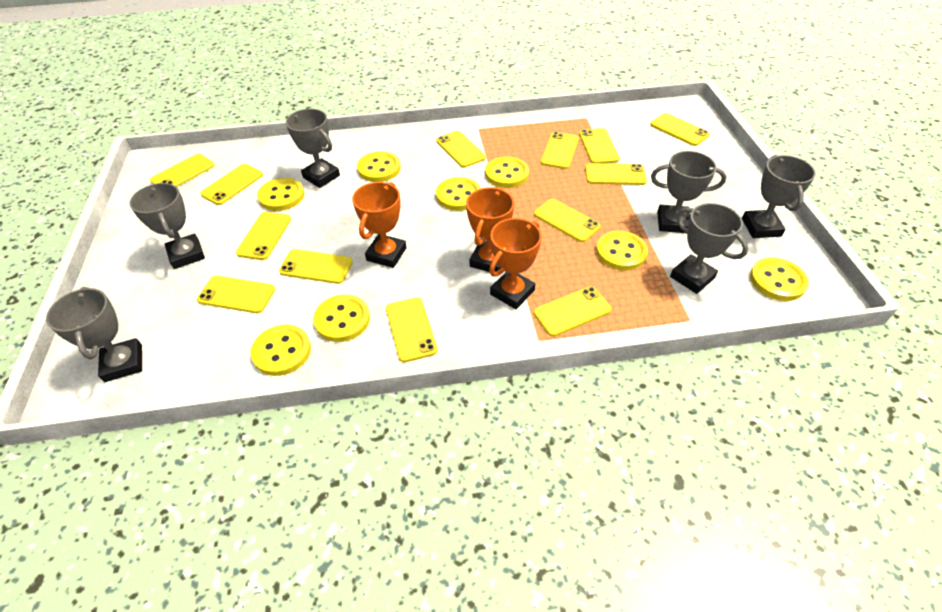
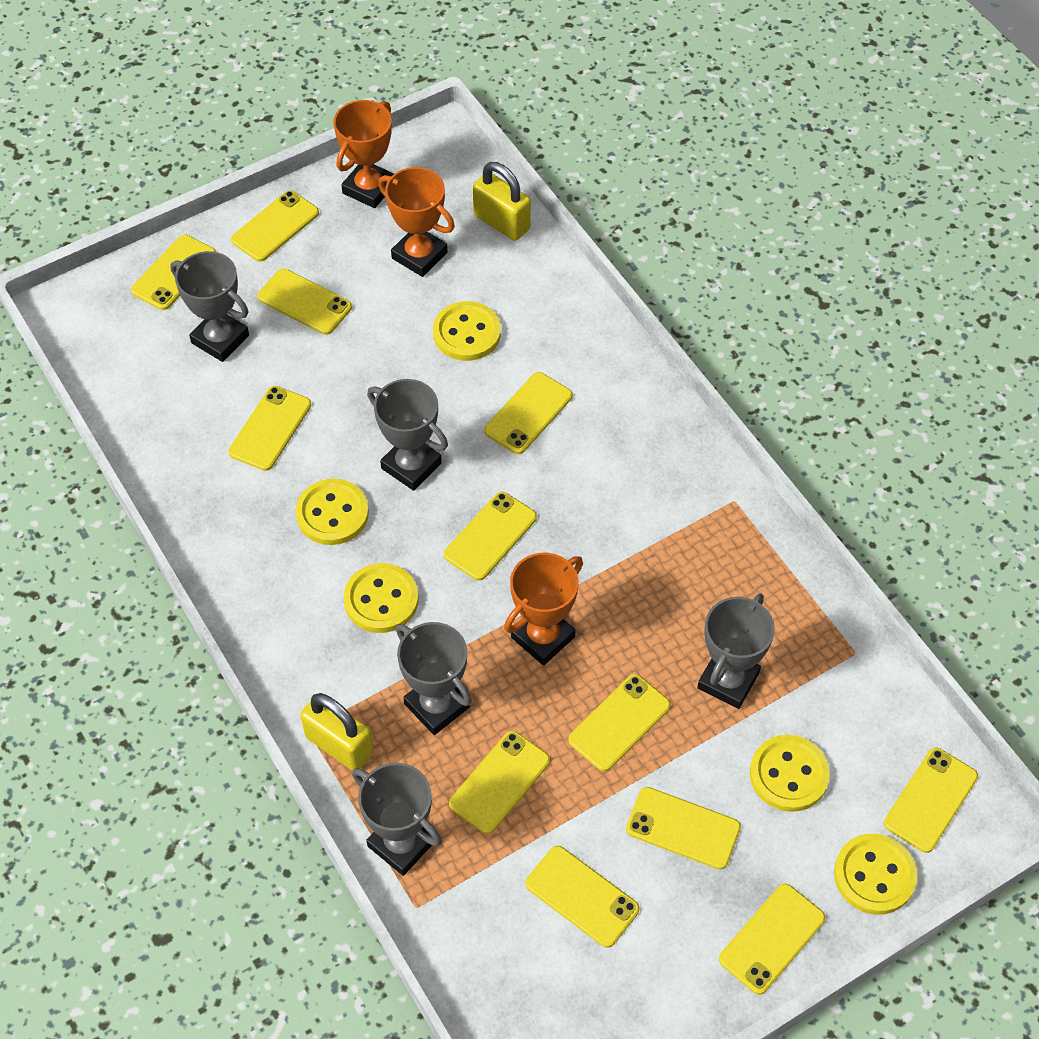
grey trophy: [46,287,142,382] [130,183,205,269] [286,109,340,188] [651,151,727,233] [670,203,748,294] [742,155,816,238] = 6 -> [170,251,249,362] [352,763,442,876] [367,379,448,491] [396,622,472,735] [697,594,775,709] = 5
yellow button: [251,325,311,376] [257,178,304,211] [313,295,370,342] [357,151,401,182] [436,177,481,211] [485,156,529,188] [596,231,648,271] [750,258,809,301] = 8 -> [296,479,369,545] [344,563,419,633] [433,301,501,361] [750,735,830,812] [834,834,917,915] = 5
yellow padlock: none = 0 -> [300,693,374,771] [473,162,531,241] = 2
yellow phone: [150,154,214,187] [197,276,275,313] [200,164,263,205] [236,212,291,260] [279,249,353,284] [386,297,438,362] [436,131,486,168] [534,199,601,242] [534,286,612,337] [541,131,579,169] [579,128,620,163] [585,163,647,185] [650,113,710,146] = 13 -> [131,235,216,310] [228,386,311,471] [231,190,319,262] [257,268,352,335] [444,492,537,581] [449,731,550,834] [484,372,572,454] [525,846,639,948] [568,674,671,771] [626,787,741,869] [719,884,825,995] [884,748,978,853] = 12

